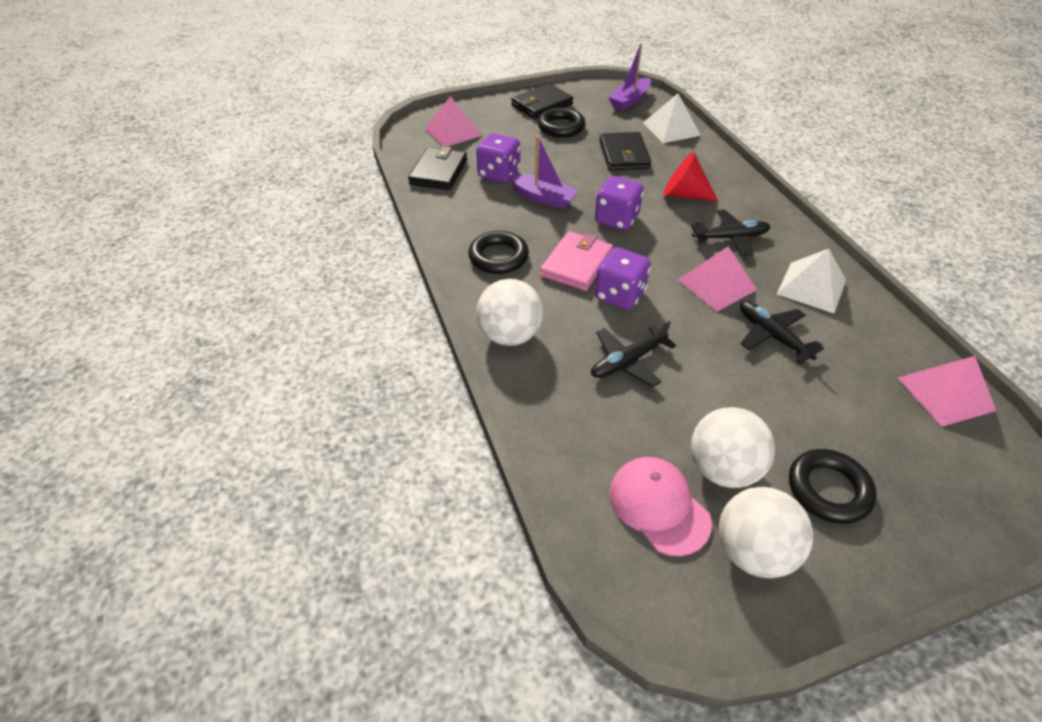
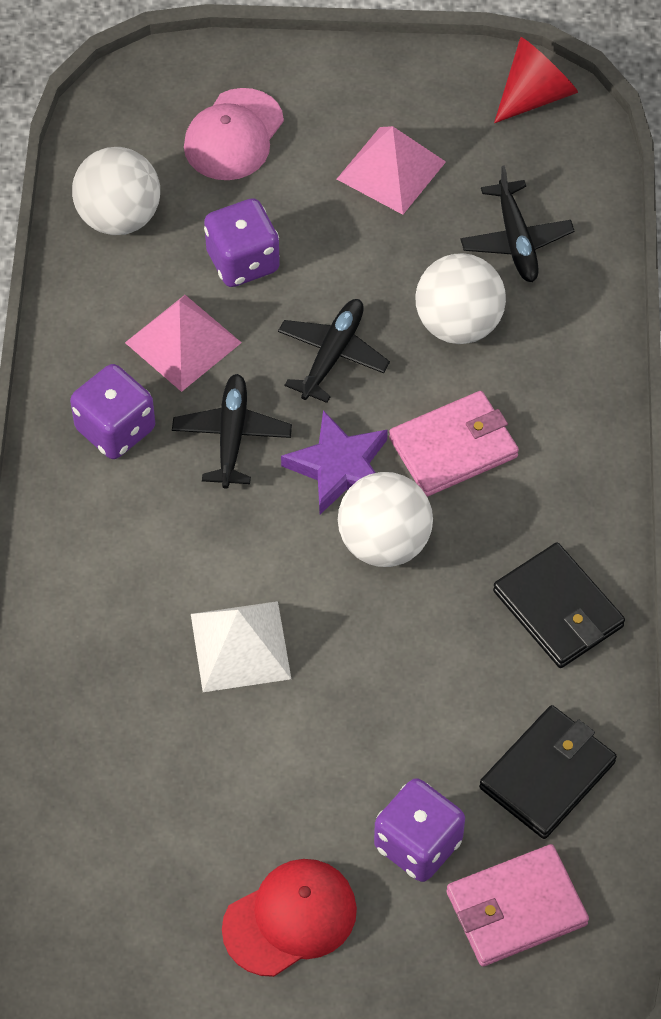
black ring: [468,231,529,274] [538,107,585,138] [789,449,877,524] = 3 -> none = 0
black wallet: [408,146,467,190] [511,84,573,119] [599,132,651,170] = 3 -> [479,705,617,839] [493,542,625,668] = 2
pink pyramid: [425,96,482,147] [678,246,757,311] [898,356,996,427] = 3 -> [125,295,242,392] [337,126,446,215] = 2
pink wallet: [540,231,613,291] = 1 -> [389,391,519,497] [446,844,589,967] = 2
purple boat: [508,136,579,209] [608,43,651,111] = 2 -> none = 0
purple star: none = 0 -> [281,410,388,514] = 1
red cap: none = 0 -> [222,859,357,977] = 1
white pyramid: [643,94,701,143] [777,249,846,313] = 2 -> [191,601,291,692] = 1

